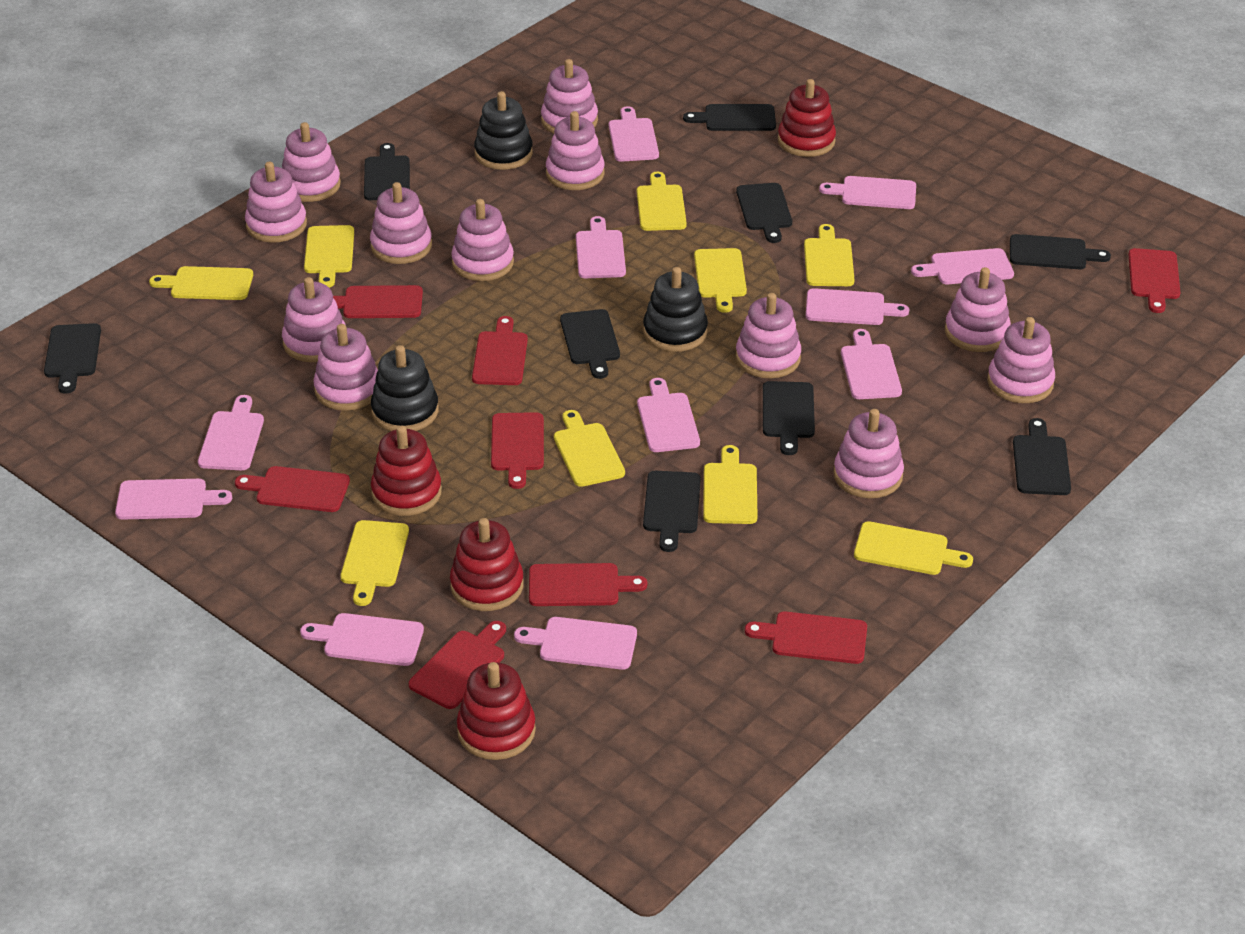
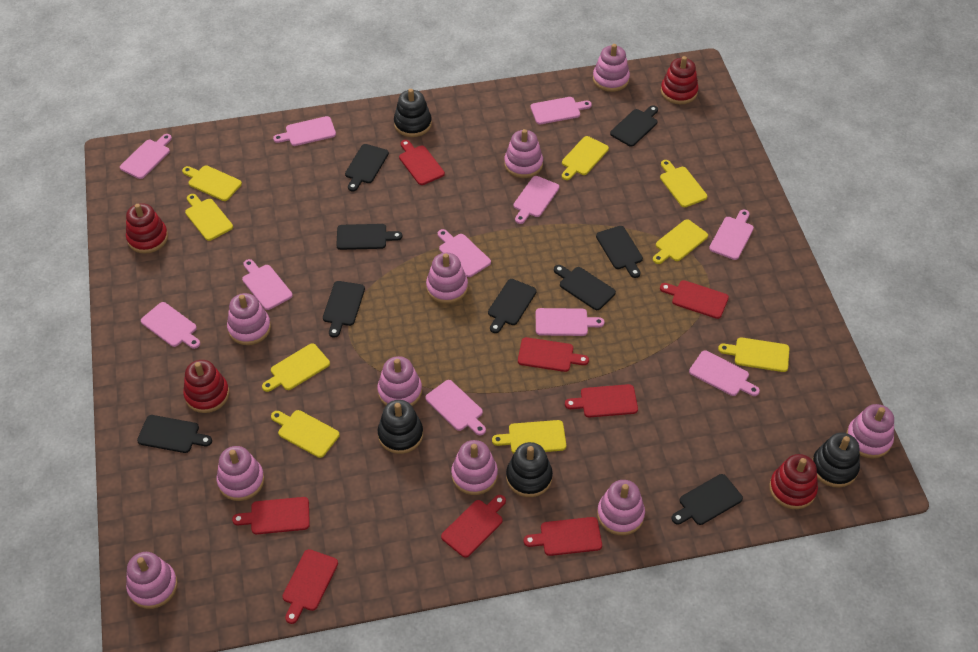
black stacking toy: [371,345,439,431] [474,91,533,170] [643,267,708,352] = 3 -> [378,400,423,454] [394,89,432,137] [506,442,553,497] [812,433,860,488] = 4
pink stacking toy: [245,161,307,243] [282,122,341,202] [282,277,346,362] [313,324,378,411] [370,182,432,264] [451,199,514,281] [541,59,598,134] [546,111,605,190] [736,293,801,378] [833,409,904,498] [945,267,1011,352] [987,317,1055,403] = 12 -> [126,552,178,609] [217,446,264,501] [227,293,271,345] [377,356,422,406] [426,253,468,304] [451,440,498,495] [504,129,543,178] [593,44,630,92] [597,480,645,535] [847,404,894,458] = 10

